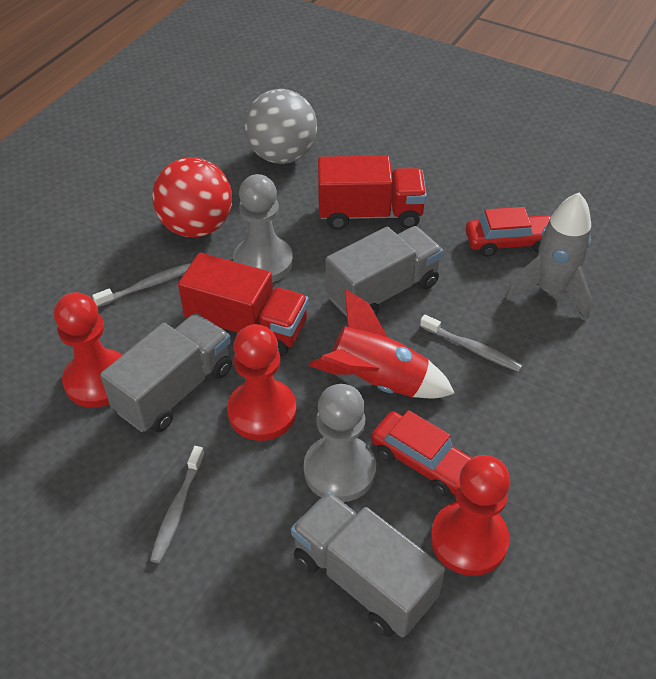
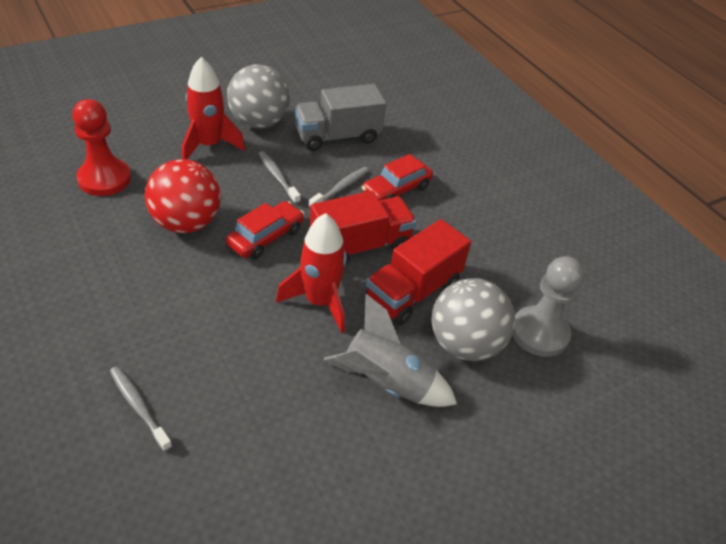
grey ball: [244,89,317,164] = 1 -> [227,64,290,129] [431,278,515,361] = 2
grey pawn: [233,174,293,282] [304,384,376,502] = 2 -> [512,256,585,357] = 1
grey truck: [100,313,232,433] [291,492,445,638] [326,226,443,316] = 3 -> [294,84,386,151] = 1
red pawn: [54,292,122,408] [227,324,297,441] [431,455,511,576] = 3 -> [72,99,131,196] = 1
red rocket: [308,289,455,398] = 1 -> [182,57,245,159] [276,213,347,333] = 2

